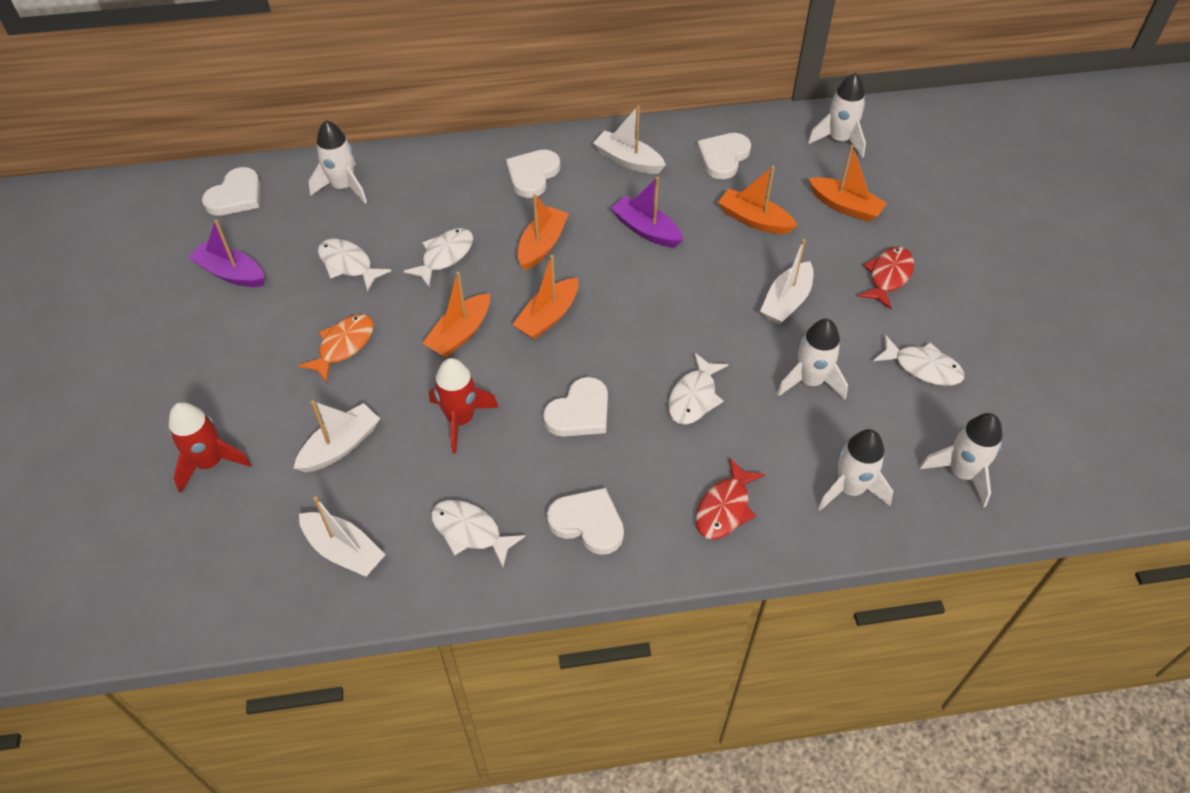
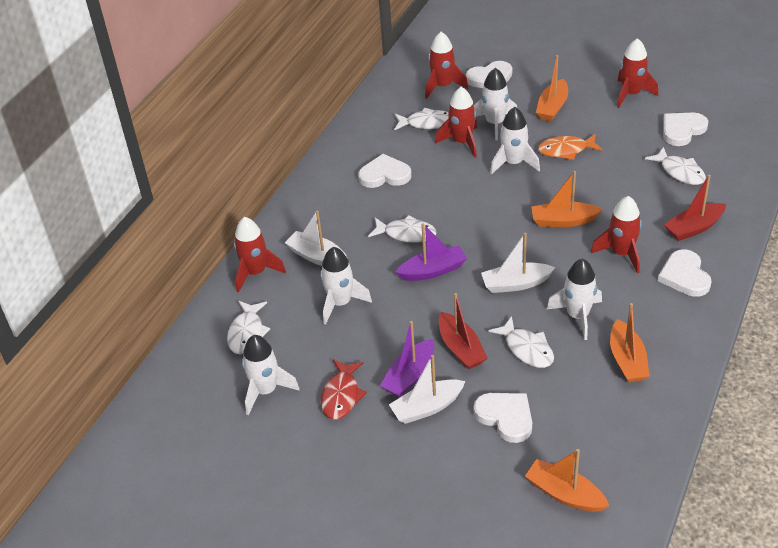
orange boat: [422,272,490,358] [512,255,579,340] [518,194,569,270] [718,166,798,234] [809,145,887,222] = 5 -> [525,449,609,512] [531,171,603,227] [536,55,568,121] [610,303,650,382] = 4
red boat: none = 0 -> [439,293,488,369] [664,175,726,241] = 2
red fish: [696,458,765,540] [858,246,914,309] = 2 -> [321,359,367,420] = 1
red rocket: [169,402,251,493] [429,358,499,454] = 2 -> [234,217,286,293] [425,32,468,99] [435,87,477,158] [591,196,642,273] [617,38,658,108] = 5
white boat: [294,400,380,472] [299,496,386,577] [593,105,666,174] [760,239,814,325] = 4 -> [285,211,347,266] [389,355,465,424] [481,233,555,293] = 3

